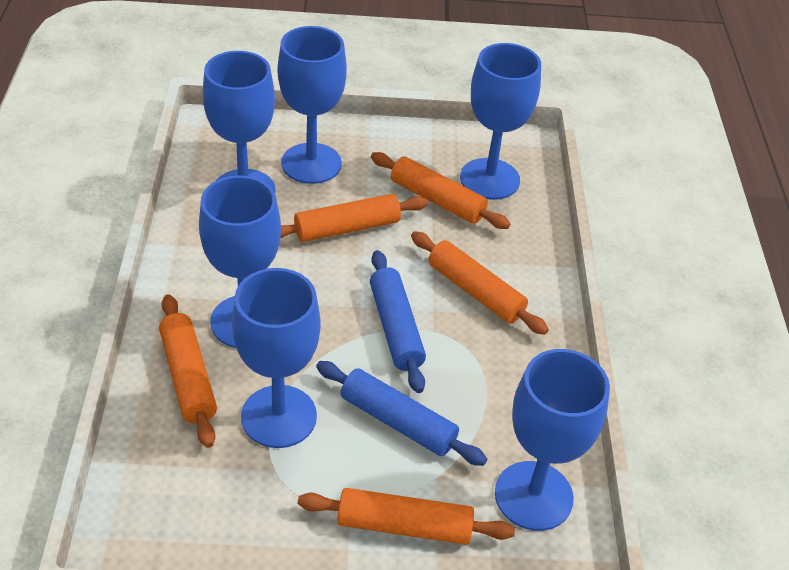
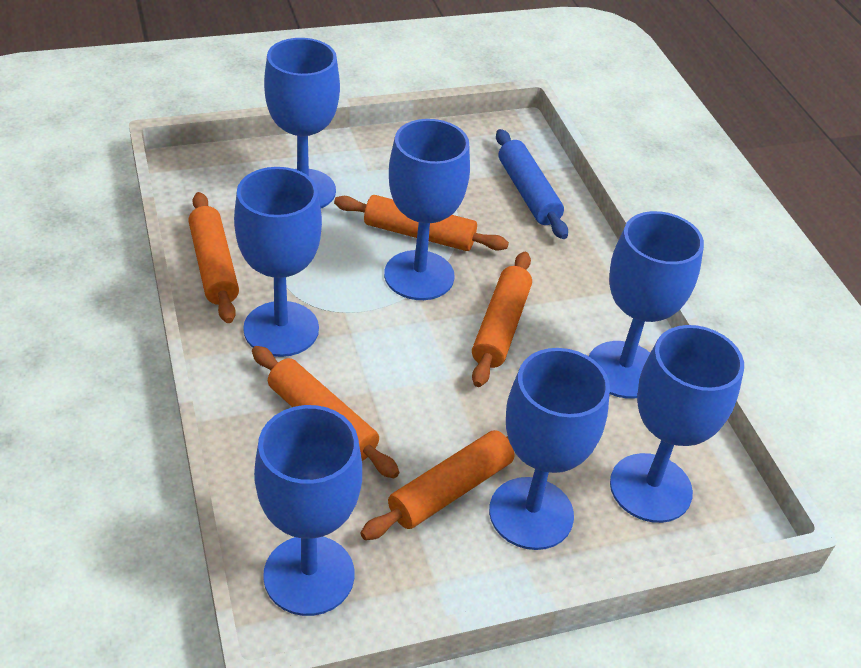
blue goblet: [199,175,281,348] [203,51,275,192] [232,268,321,448] [278,26,347,184] [460,43,541,200] [495,349,610,531] = 6 -> [234,167,322,357] [254,405,362,616] [264,38,340,208] [384,119,470,300] [489,348,610,550] [589,211,704,399] [610,325,744,523] = 7
blue rolling pin: [316,361,487,466] [370,250,426,393] = 2 -> [496,129,568,239] = 1

